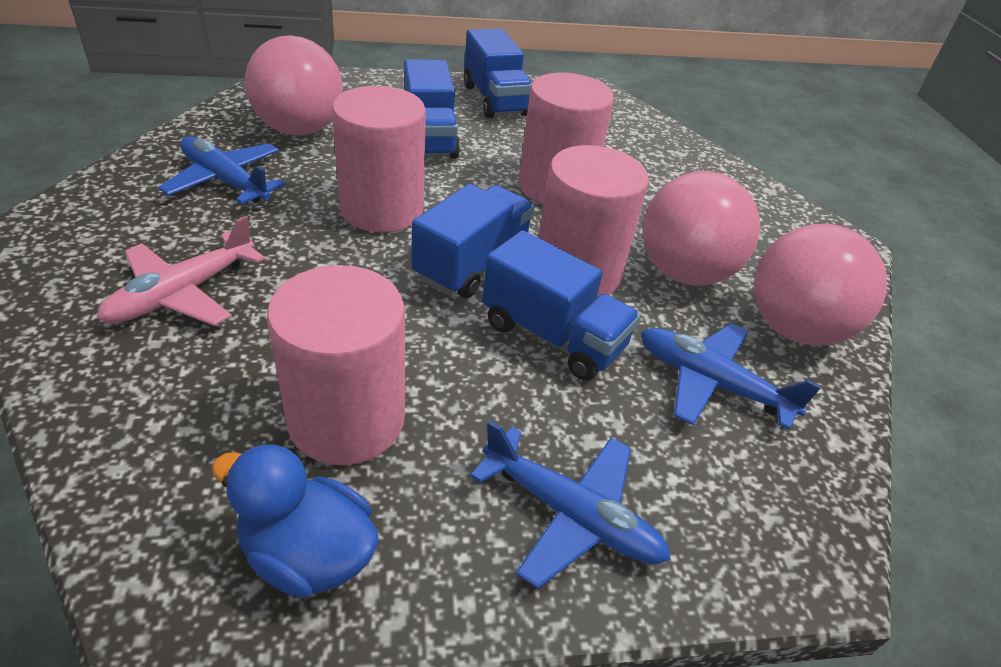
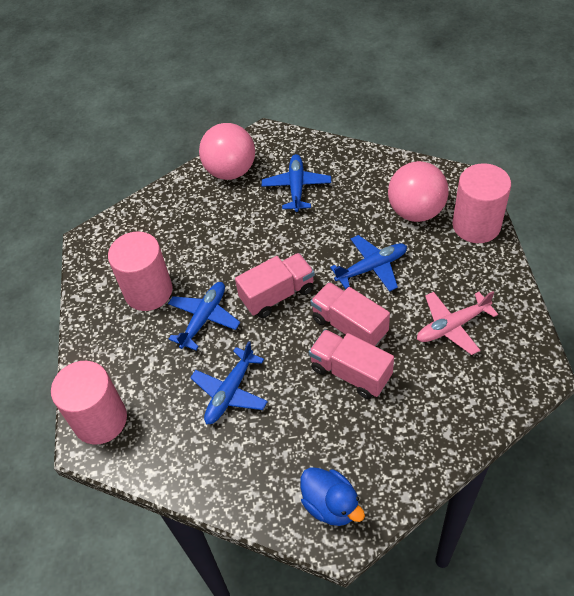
blue plane: [158,136,286,204] [470,420,671,589] [641,323,821,430] = 3 -> [168,282,240,350] [190,341,268,424] [262,154,331,212] [330,235,407,292] = 4
blue truck: [404,59,460,159] [412,184,535,298] [464,29,532,118] [482,230,640,380] = 4 -> none = 0
pink ball: [245,35,343,136] [643,171,760,286] [753,224,887,346] = 3 -> [199,123,255,180] [388,161,449,222] = 2
pink cylinder: [267,265,405,465] [332,86,426,232] [519,73,614,204] [538,145,649,297] = 4 -> [51,361,127,445] [108,232,173,311] [452,163,511,243] = 3
pink truck: none = 0 -> [235,253,315,318] [309,329,394,399] [310,282,390,347] = 3

